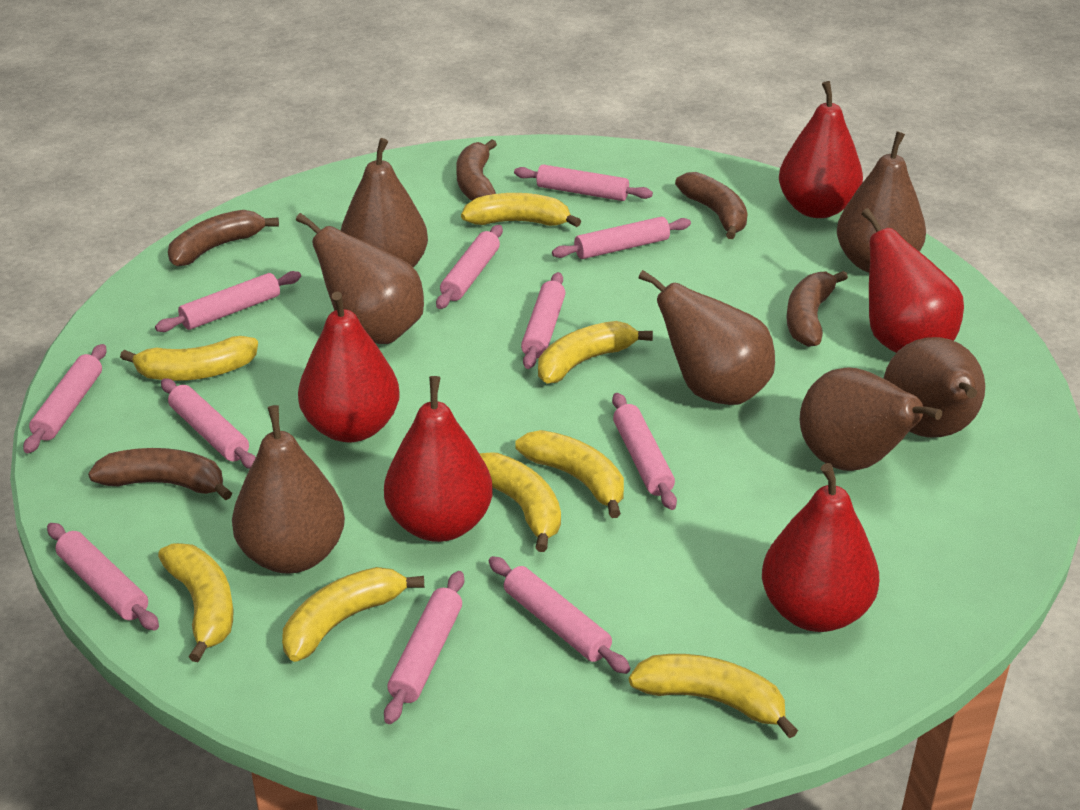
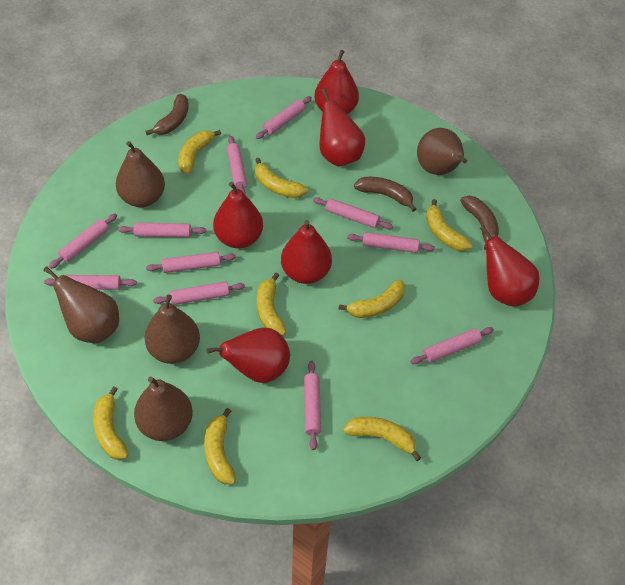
brown banana: [88,448,232,500] [168,210,279,266] [456,139,497,201] [675,172,748,239] [786,271,848,347] = 5 -> [145,94,189,135] [354,177,416,212] [460,196,499,250] = 3
brown pear: [232,405,345,574] [296,213,424,344] [341,138,428,267] [638,270,775,405] [800,367,942,471] [837,131,926,273] [883,337,985,438] = 7 -> [43,266,119,343] [116,141,165,207] [134,376,193,441] [145,294,200,364] [417,128,467,175] = 5
red pear: [298,291,400,443] [384,376,493,542] [762,463,879,632] [779,81,863,218] [862,208,964,353] = 5 -> [206,328,290,383] [213,182,263,248] [281,220,332,284] [314,50,359,114] [320,88,365,166] [480,226,540,307] = 6

